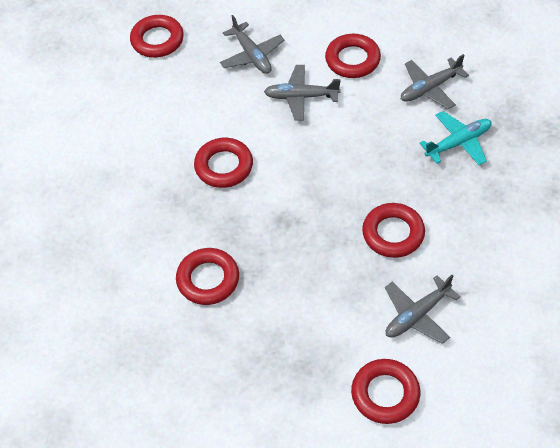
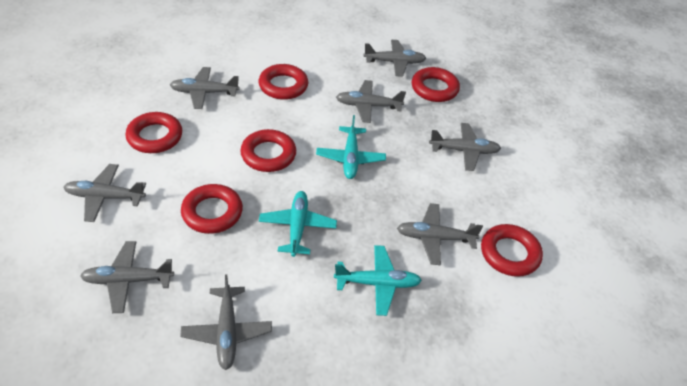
grey plane: [220,15,285,74] [264,65,341,121] [385,275,460,344] [401,54,469,109] = 4 -> [63,164,146,222] [80,241,174,313] [170,67,240,109] [180,274,272,370] [336,80,406,123] [363,40,426,77] [397,203,483,265] [429,123,501,171] = 8
turquoise plane: [420,111,491,165] = 1 -> [259,191,337,257] [316,115,386,179] [334,245,422,316] = 3

